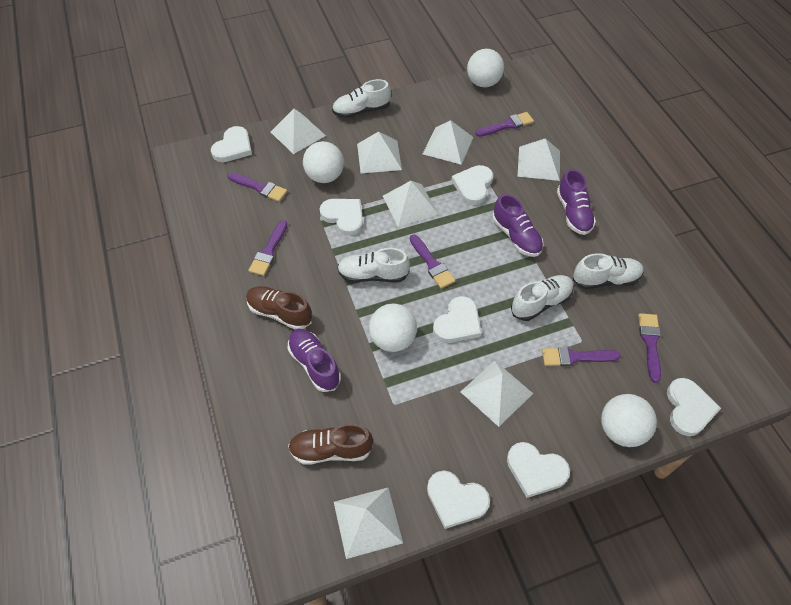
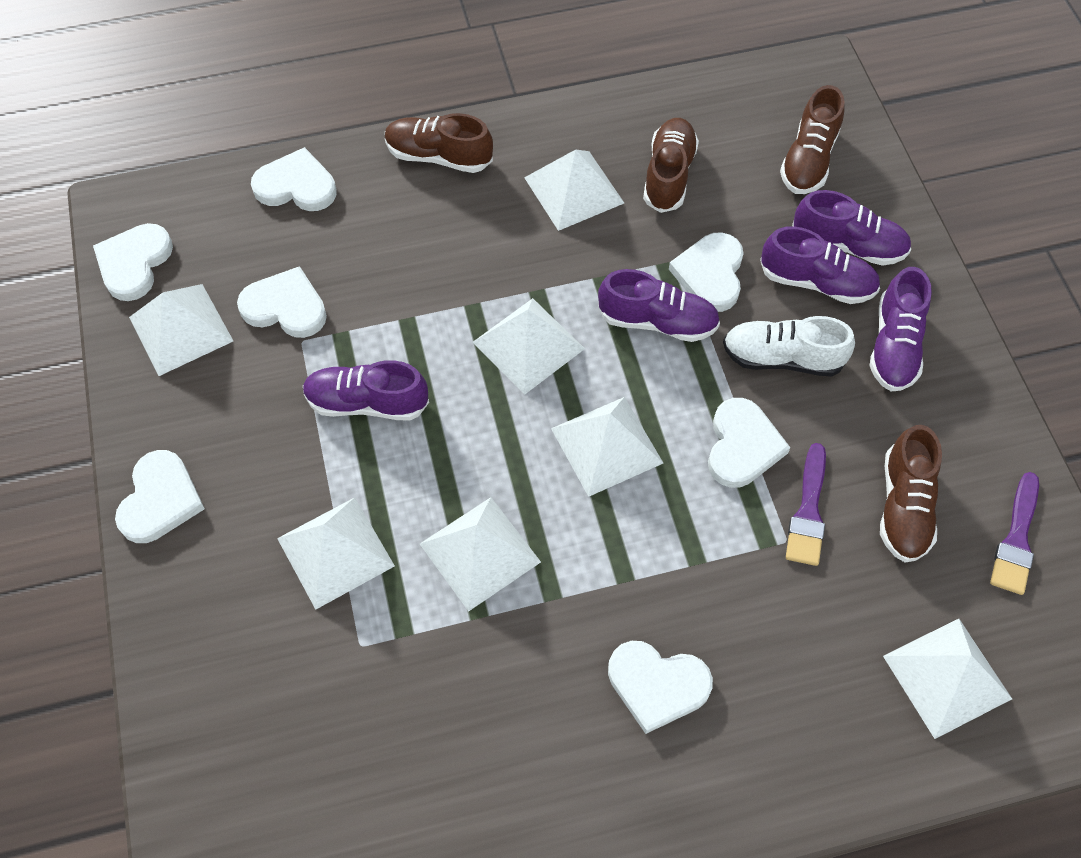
brown shoe: [246,286,312,330] [288,423,373,465] = 2 -> [385,113,493,173] [643,118,699,213] [780,85,845,194] [880,425,942,562] = 4
purple brush: [227,172,287,202] [248,220,287,276] [410,234,455,289] [475,112,534,137] [542,347,621,366] [638,313,661,383] = 6 -> [786,443,826,566] [990,472,1039,595] = 2
purple shoe: [288,329,341,392] [492,194,544,257] [557,169,596,235] = 3 -> [303,360,429,421] [598,269,720,342] [760,226,880,304] [792,190,911,266] [870,267,932,391] = 5
white ball: [303,141,344,183] [369,303,417,352] [467,49,504,87] [601,394,657,447] = 4 -> none = 0
white shoe: [332,79,391,118] [337,248,410,283] [511,275,574,321] [573,253,644,289] = 4 -> [723,316,855,377] = 1

